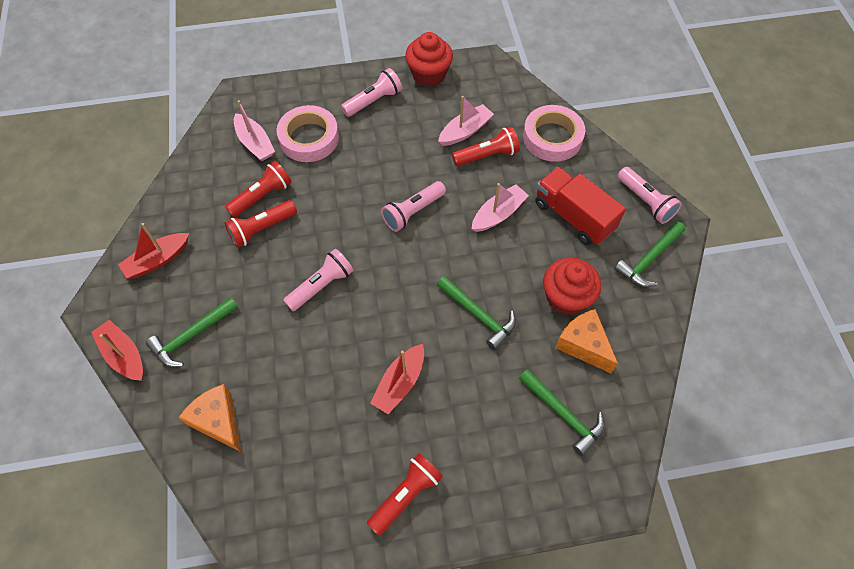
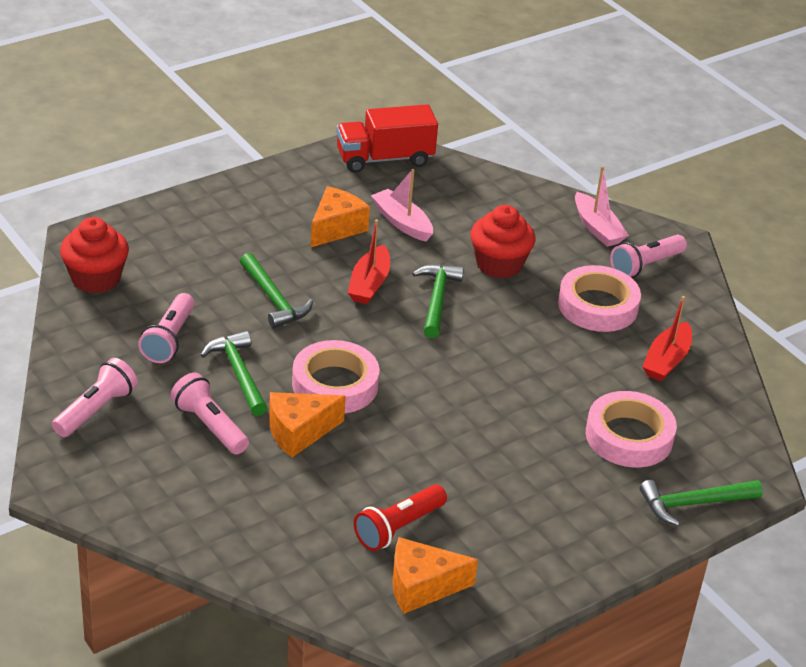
orange cheese: [179,384,241,452] [555,309,618,373] = 2 -> [269,392,346,457] [310,186,370,248] [392,537,478,614] = 3
pink boat: [234,100,275,161] [438,96,494,146] [472,183,529,232] = 3 -> [371,169,433,241] [575,166,629,247] = 2
pink tape: [276,105,339,162] [523,105,585,162] = 2 -> [292,340,380,413] [558,265,641,332] [586,391,677,467] = 3
red boat: [91,320,143,381] [118,223,189,278] [370,344,424,414] = 3 -> [348,219,390,304] [643,296,692,381] = 2
red flashlight: [225,161,292,218] [225,200,297,248] [367,453,443,536] [452,127,520,166] = 4 -> [354,484,447,551] = 1

